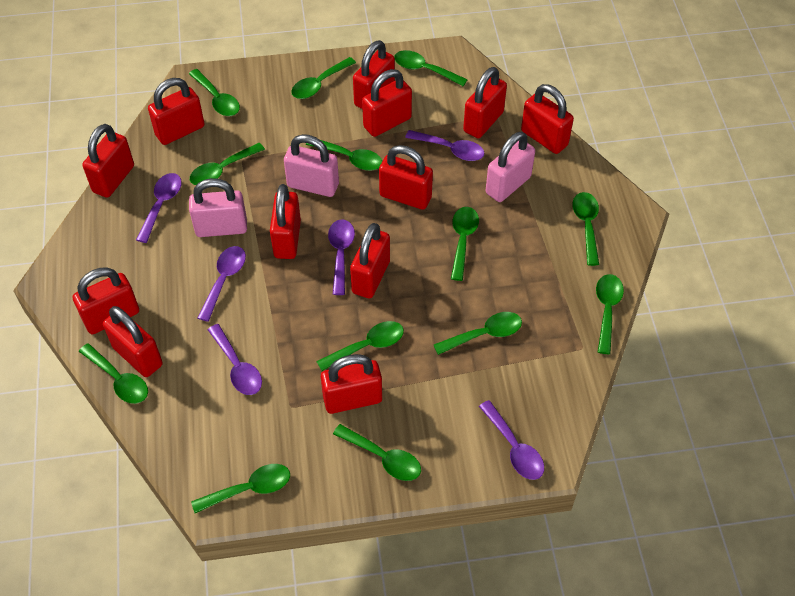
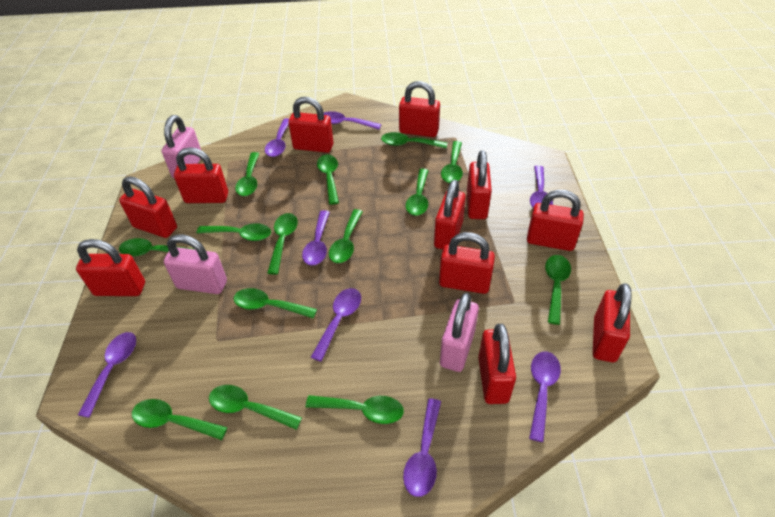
green spoon: [79,343,148,404] [189,69,240,116] [190,143,265,185] [191,464,290,513] [291,57,356,99] [306,140,382,171] [316,321,404,371] [333,424,421,481] [394,50,468,86] [434,312,522,355] [451,207,479,281] [573,192,599,266] [596,274,624,354] = 13 -> [119,238,195,256] [132,399,228,440] [197,223,271,241] [209,385,302,430] [233,288,317,319] [235,152,259,196] [267,213,298,275] [306,395,404,424] [317,155,339,205] [329,209,363,263] [381,132,447,149] [406,169,429,216] [441,141,463,183] [545,255,571,325] = 14
purple spoon: [136,173,182,243] [198,246,246,322] [208,324,262,395] [328,219,355,295] [405,130,484,161] [479,400,544,480] = 6 -> [78,332,136,418] [265,118,289,157] [302,210,330,266] [311,288,361,362] [324,111,382,130] [403,398,441,497] [529,351,561,442] [530,165,553,208] = 8
red padlock: [73,267,139,334] [82,124,134,198] [103,306,163,377] [148,78,205,145] [270,184,301,259] [321,354,382,414] [350,223,390,298] [353,40,395,109] [362,69,412,137] [379,145,433,209] [463,67,507,138] [521,84,574,154] = 12 -> [76,239,145,296] [119,176,177,238] [174,147,228,203] [288,97,333,153] [399,81,440,137] [434,180,466,249] [439,232,495,294] [467,150,492,219] [478,324,516,404] [527,190,584,251] [593,283,632,362] = 11

